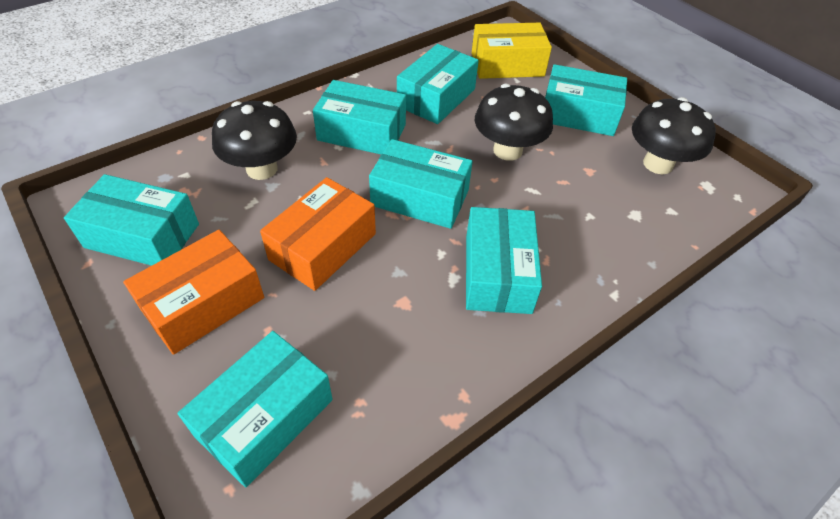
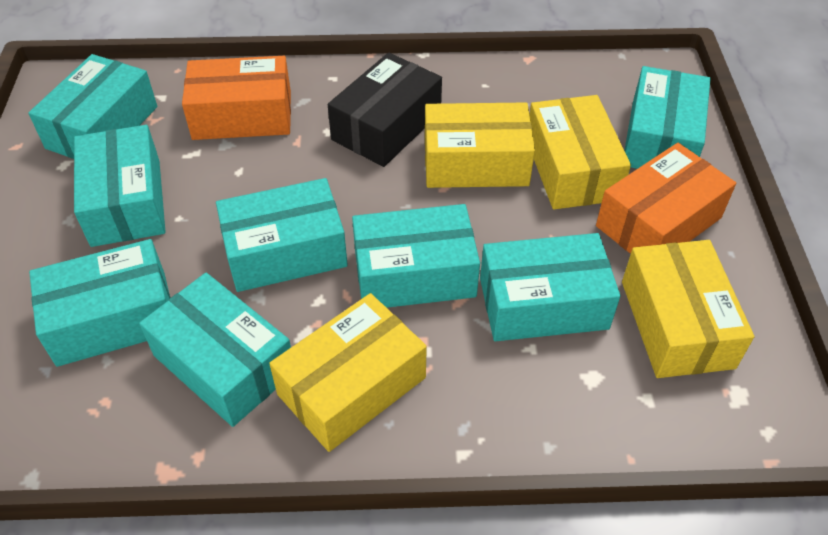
black box: none = 0 -> [328,52,442,167] = 1
black mushroom: [212,101,297,180] [475,84,553,161] [632,97,716,174] = 3 -> none = 0
turquoise box: [64,174,199,266] [178,331,333,487] [313,80,406,154] [369,139,473,229] [397,44,479,124] [466,207,542,314] [545,64,627,136] = 7 -> [28,54,157,159] [29,239,171,367] [74,125,166,247] [139,273,291,427] [216,178,348,292] [352,204,480,308] [480,233,620,341] [624,66,711,169] = 8
yellow box: [472,23,552,79] = 1 -> [269,293,427,452] [425,103,535,188] [529,95,631,209] [622,240,755,378] = 4

